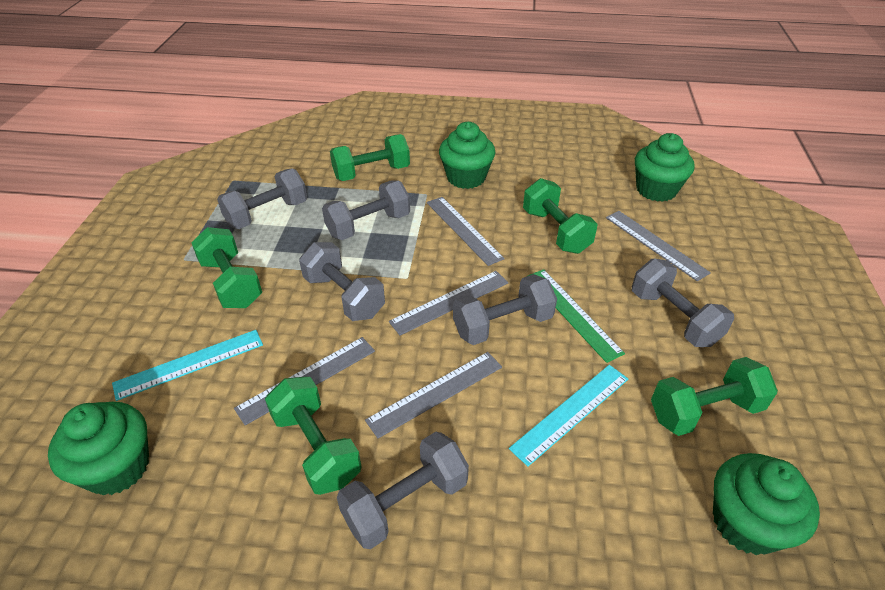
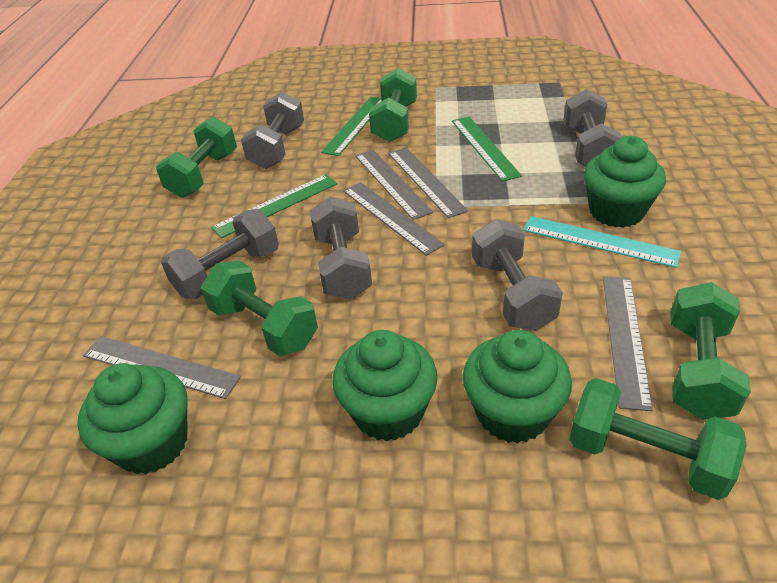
green ruler: [528,269,625,363] = 1 -> [211,174,337,238] [321,97,382,156] [452,116,522,182] = 3
grey dumbbell: [217,168,307,229] [299,242,385,321] [322,181,410,240] [337,432,469,549] [453,274,557,345] [632,259,734,347] = 6 -> [161,209,279,299] [241,92,304,169] [310,196,372,300] [472,219,563,331] [563,89,622,167] = 5
turquoise ruler: [112,330,263,401] [509,365,628,466] = 2 -> [523,216,681,268] = 1

